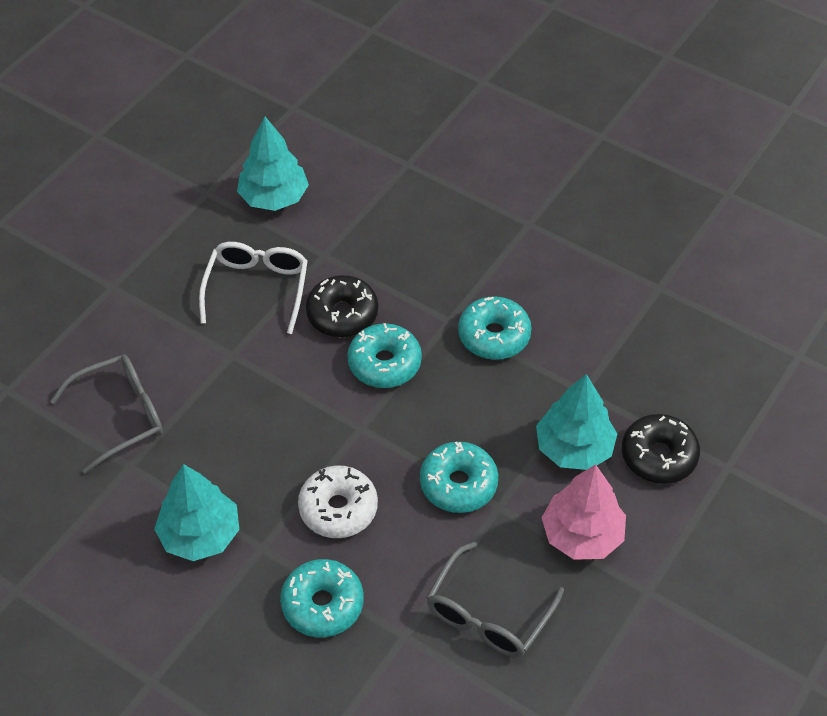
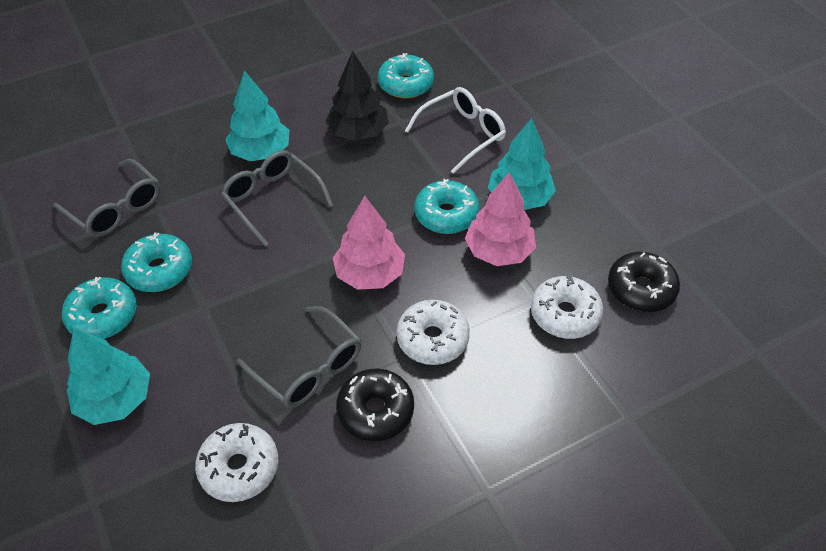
black tree: none = 0 -> [326,51,388,141] = 1
grey glasses: [50,354,163,474] [426,542,564,658] = 2 -> [53,159,160,237] [221,150,333,246] [237,306,361,408] = 3
pink tree: [542,464,626,560] = 1 -> [333,196,405,290] [465,172,536,266] = 2
white donut: [298,466,378,538] = 1 -> [195,423,278,502] [396,300,470,365] [531,276,603,339] = 3

